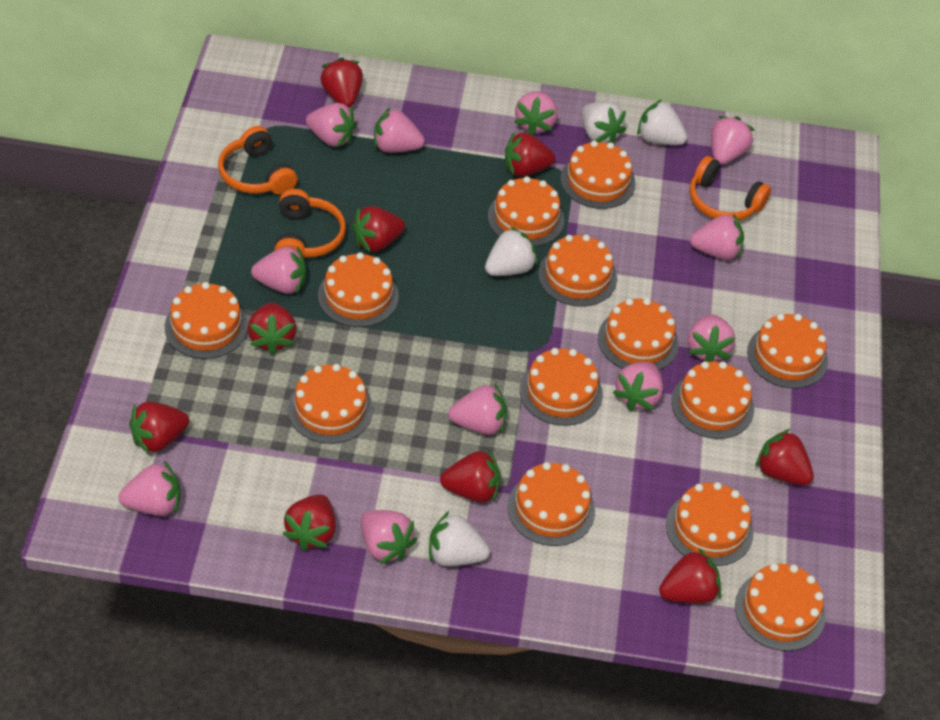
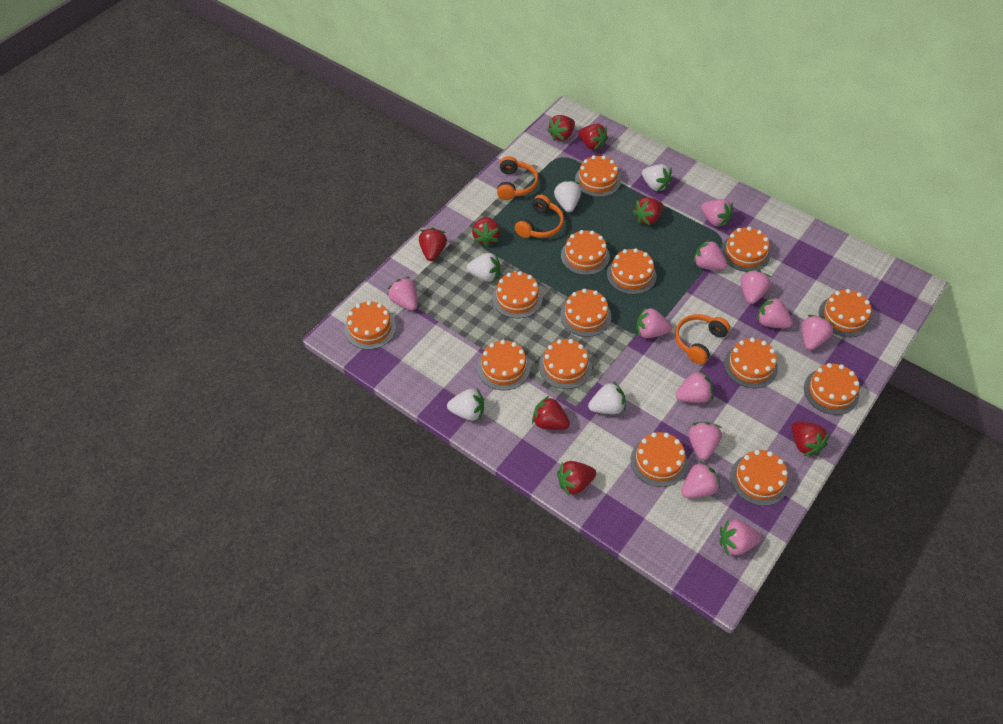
orange cake: [165,282,248,359] [288,364,373,444] [318,252,399,327] [488,176,565,247] [507,462,595,546] [520,348,603,426] [538,235,617,307] [560,141,636,209] [598,298,679,370] [666,482,754,566] [671,361,754,439] [735,563,826,651] [747,314,828,388] = 13 -> [345,301,396,350] [477,340,530,390] [492,271,543,319] [539,339,592,389] [560,289,611,337] [561,230,610,275] [575,155,621,197] [607,248,657,295] [631,432,688,487] [721,227,770,272] [724,338,778,388] [730,450,789,506] [804,363,859,415] [819,289,872,337] = 14
red strawberry: [129,402,189,454] [248,303,296,355] [283,494,336,551] [320,58,363,108] [352,206,405,253] [440,449,501,502] [505,131,555,177] [659,548,721,604] [756,429,814,485] = 9 -> [419,228,447,261] [472,217,500,247] [532,395,570,430] [547,115,575,141] [557,461,596,496] [578,124,608,150] [633,197,664,225] [792,421,829,456] = 8
white strawberry: [429,511,490,566] [485,227,538,276] [582,102,626,143] [637,100,687,145] = 4 -> [447,388,484,421] [467,253,500,282] [554,180,581,212] [588,381,626,414] [642,164,672,192] = 5

